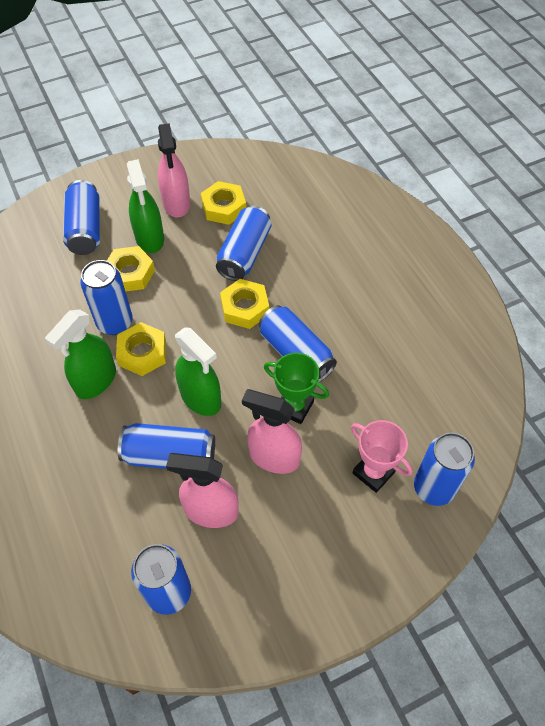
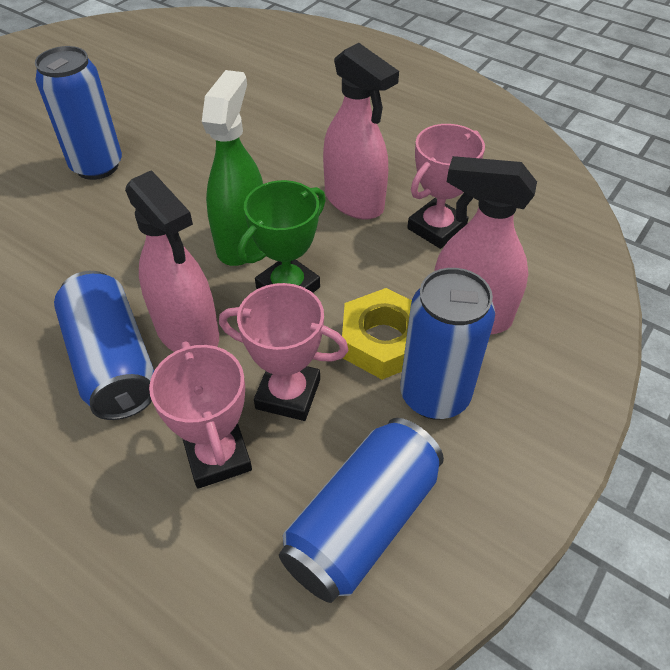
blue can: [63,180,100,255] [80,260,133,335] [118,423,215,469] [131,544,191,615] [216,206,271,281] [259,305,337,382] [414,433,475,506] = 7 -> [35,46,122,180] [54,271,154,420] [279,418,444,603] [400,268,495,419] = 4
green spray bottle: [45,309,116,399] [127,159,164,253] [175,327,221,416] = 3 -> [202,70,263,266] = 1
pink trophy: [351,420,413,493] = 1 -> [149,341,252,489] [219,283,348,421] [407,124,485,249] = 3
yellow nut: [107,246,155,292] [116,322,166,376] [201,181,246,225] [220,279,269,329] = 4 -> [342,288,412,380] = 1

